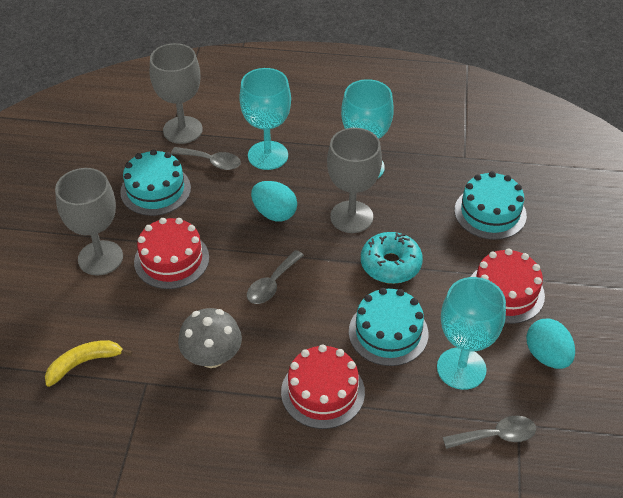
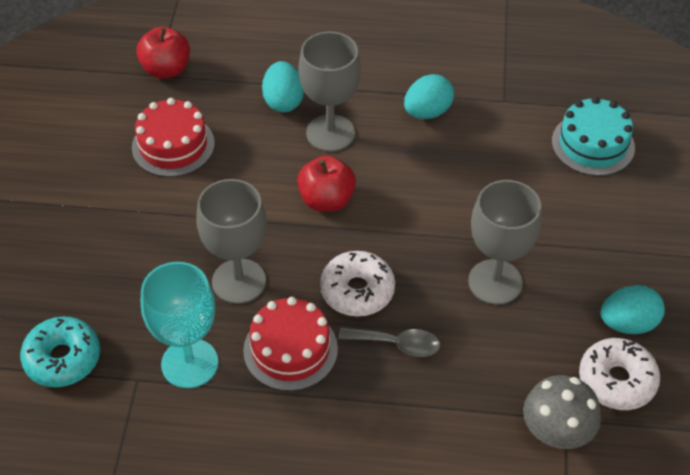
grey spoon: [171,147,241,170] [247,250,304,304] [443,416,536,449] = 3 -> [338,327,440,357] = 1
red apple: none = 0 -> [136,27,190,79] [297,155,356,212] = 2
red cake: [134,218,209,289] [281,344,365,429] [471,248,545,324] = 3 -> [132,98,215,177] [243,297,338,391] = 2
turquoise cake: [120,149,191,216] [349,288,428,366] [454,171,527,240] = 3 -> [552,97,635,176] = 1
turquoise egg: [251,181,297,222] [526,319,575,369] = 2 -> [262,61,304,112] [404,74,454,119] [601,285,665,334] = 3
turquoise goblet: [239,68,291,170] [341,79,394,178] [437,277,506,390] = 3 -> [141,262,218,388] = 1
white donut: none = 0 -> [320,251,395,317] [579,338,660,410] = 2
yellow banana: [45,340,133,387] = 1 -> none = 0

